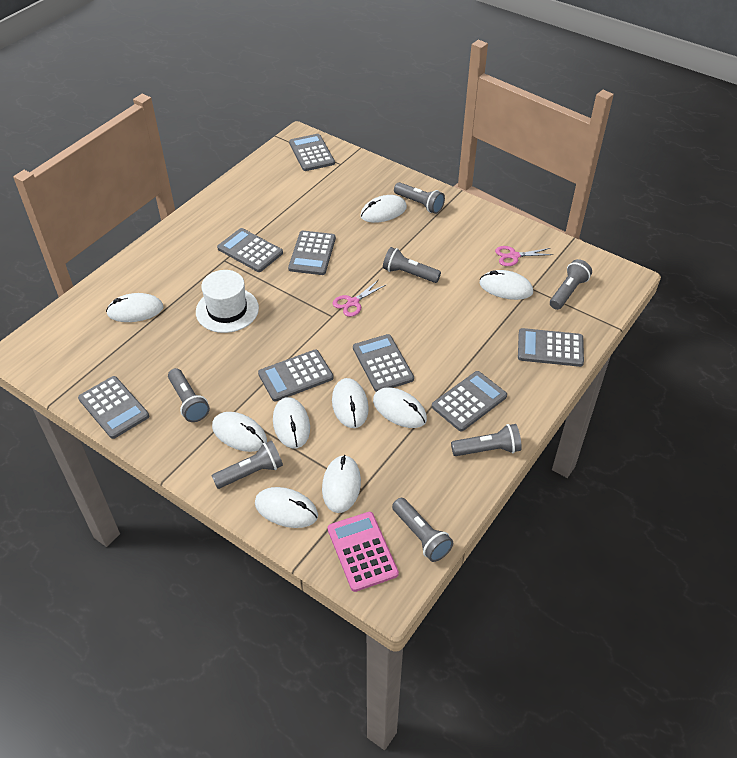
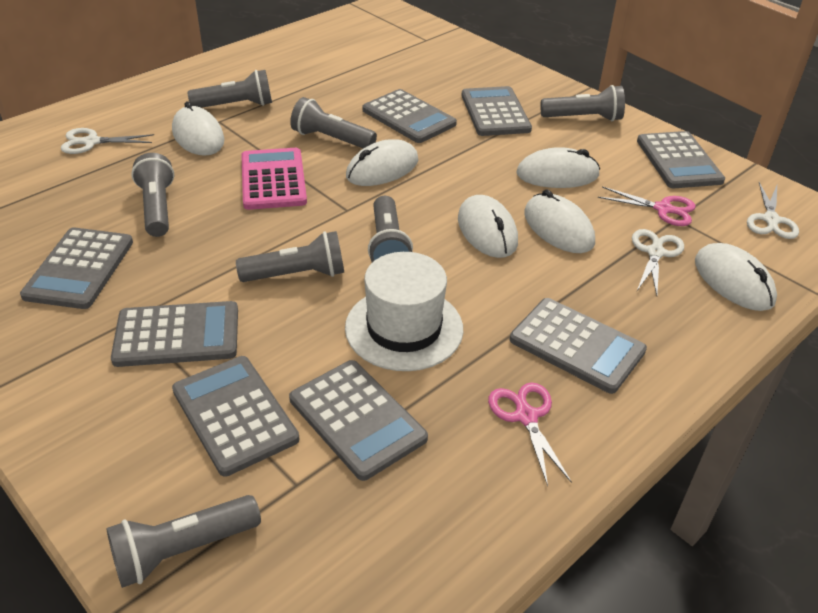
white mouse: [106,293,164,322] [212,412,267,452] [255,487,318,528] [273,397,310,448] [322,455,361,513] [332,378,369,428] [360,195,407,223] [373,387,427,428] [480,270,533,300] = 9 -> [172,101,224,156] [346,139,418,186] [458,195,518,258] [516,147,600,188] [524,190,595,253] [695,243,777,311] = 6
white scissors: none = 0 -> [61,128,154,154] [632,229,684,296] [747,182,799,239] = 3

